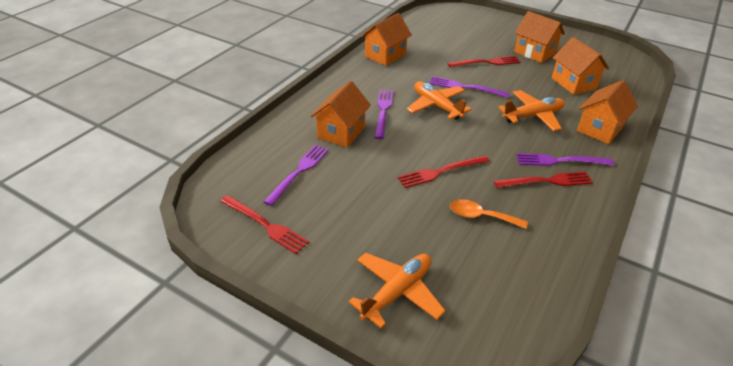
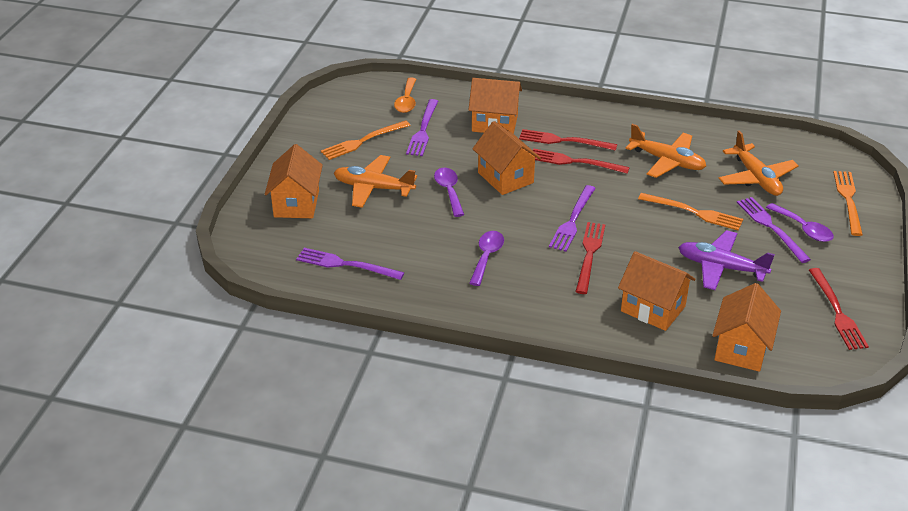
orange fork: none = 0 -> [321,120,411,160] [638,193,743,230] [833,171,863,236] = 3
purple plane: none = 0 -> [678,230,775,290] = 1
purple spoon: none = 0 -> [434,168,464,217] [469,231,504,286] [766,203,834,242] = 3

